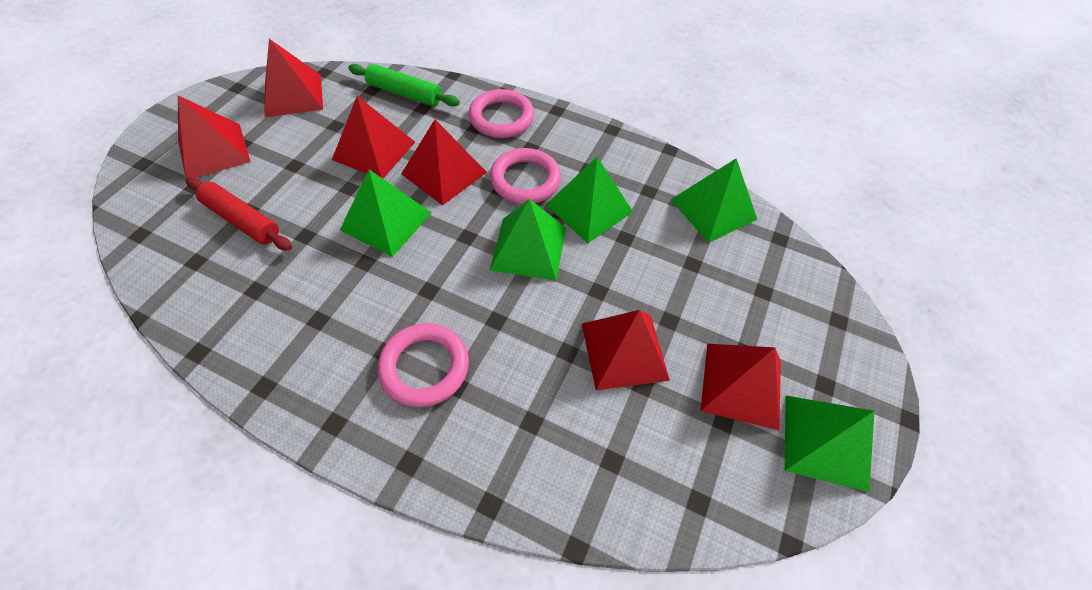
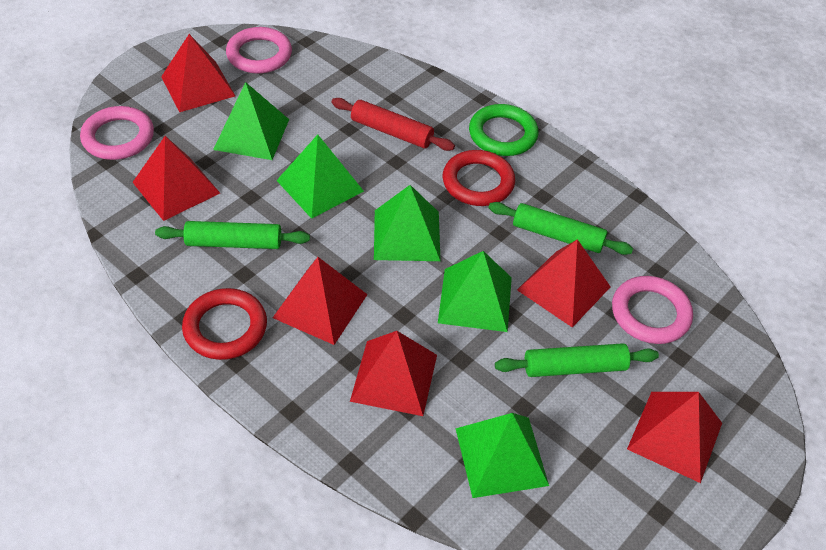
green ring: none = 0 -> [469,104,538,156] = 1
green rolling pin: [348,64,460,107] = 1 -> [155,221,310,249] [489,202,633,255] [495,343,659,377] = 3
red ring: none = 0 -> [182,288,267,360] [443,150,515,206] = 2

